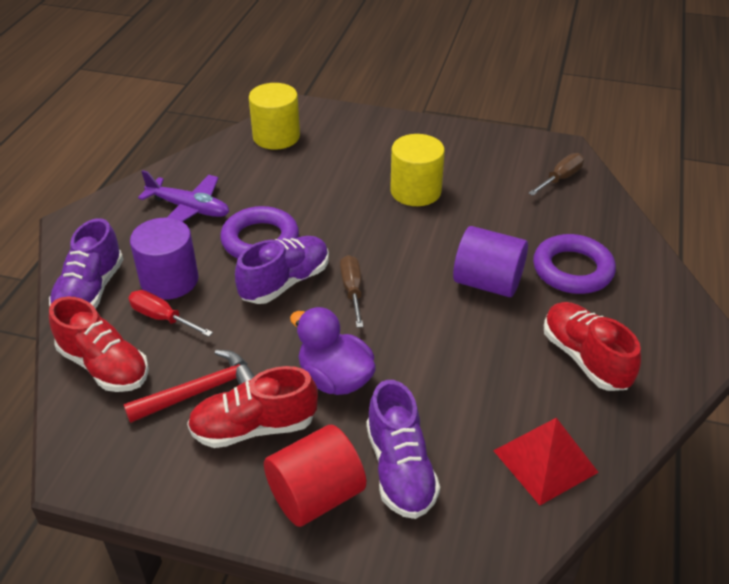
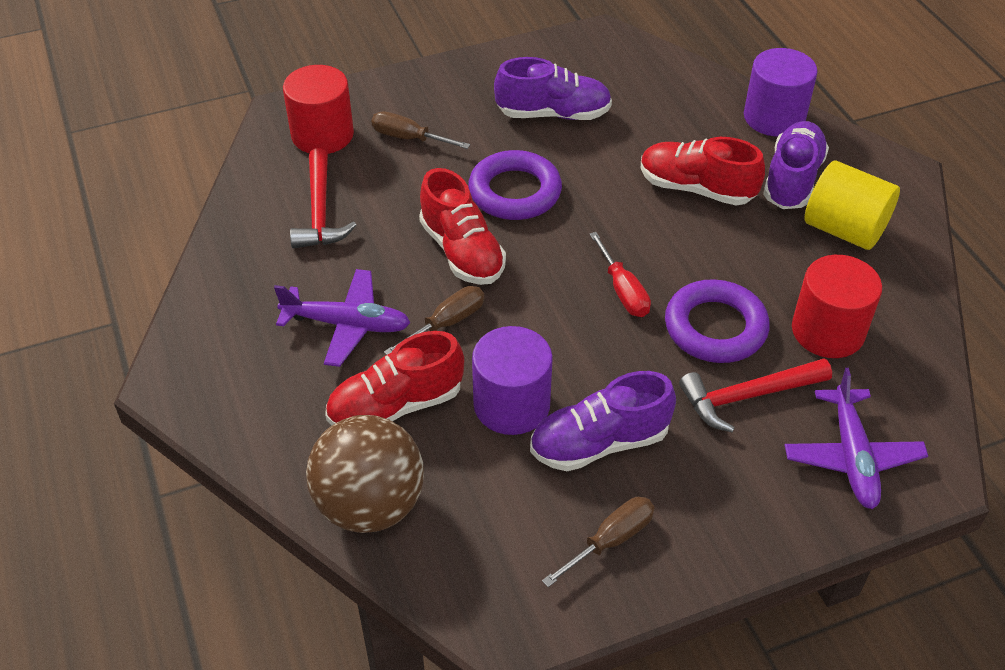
brown ball: none = 0 -> [306,415,424,533] = 1
brown screwdriver: [340,255,363,328] [529,153,584,195] = 2 -> [371,111,470,149] [384,286,484,355] [542,497,655,587] = 3
purple duck: [290,307,376,395] = 1 -> none = 0
purple plane: [138,170,229,222] = 1 -> [274,269,410,367] [785,368,928,509] = 2
red cylinder: [264,425,366,527] = 1 -> [283,65,354,154] [792,255,882,358] = 2
red hammer: [123,350,255,423] = 1 -> [290,148,356,249] [679,358,832,433] = 2
red pyramid: [493,418,599,505] = 1 -> none = 0
yellow cylinder: [249,83,300,150] [390,134,445,206] = 2 -> [804,161,900,250] = 1

